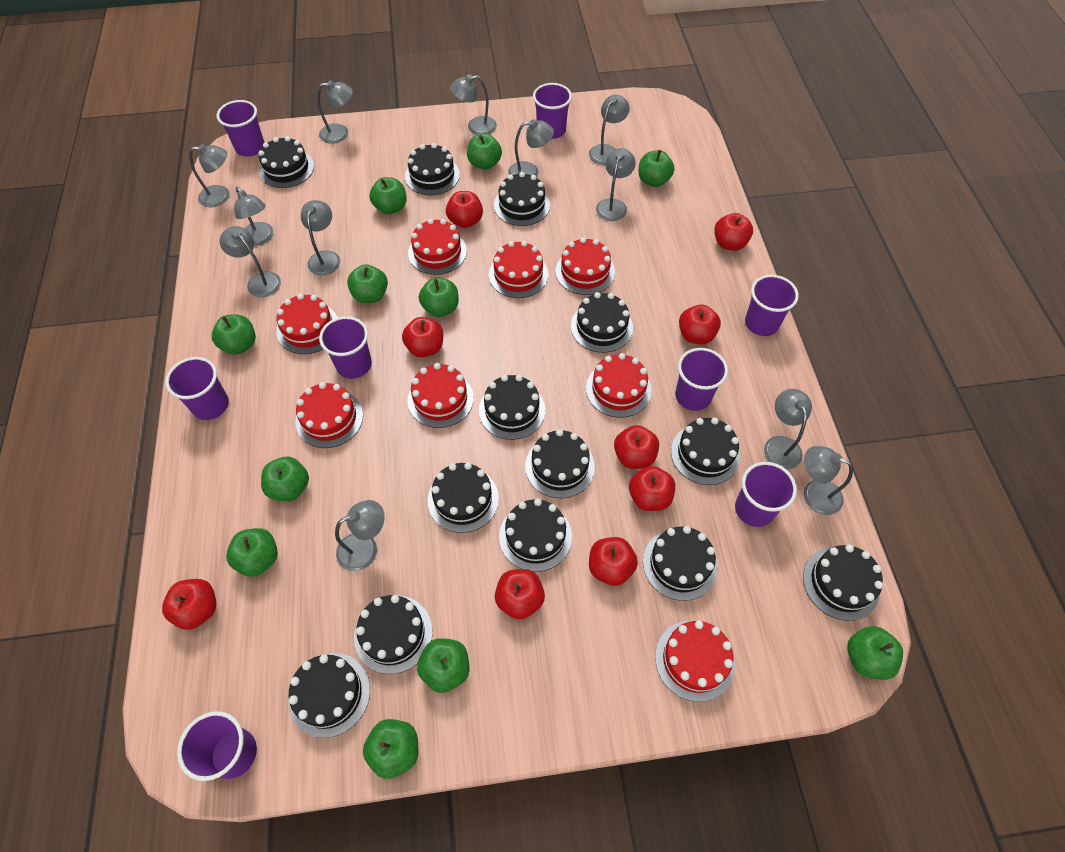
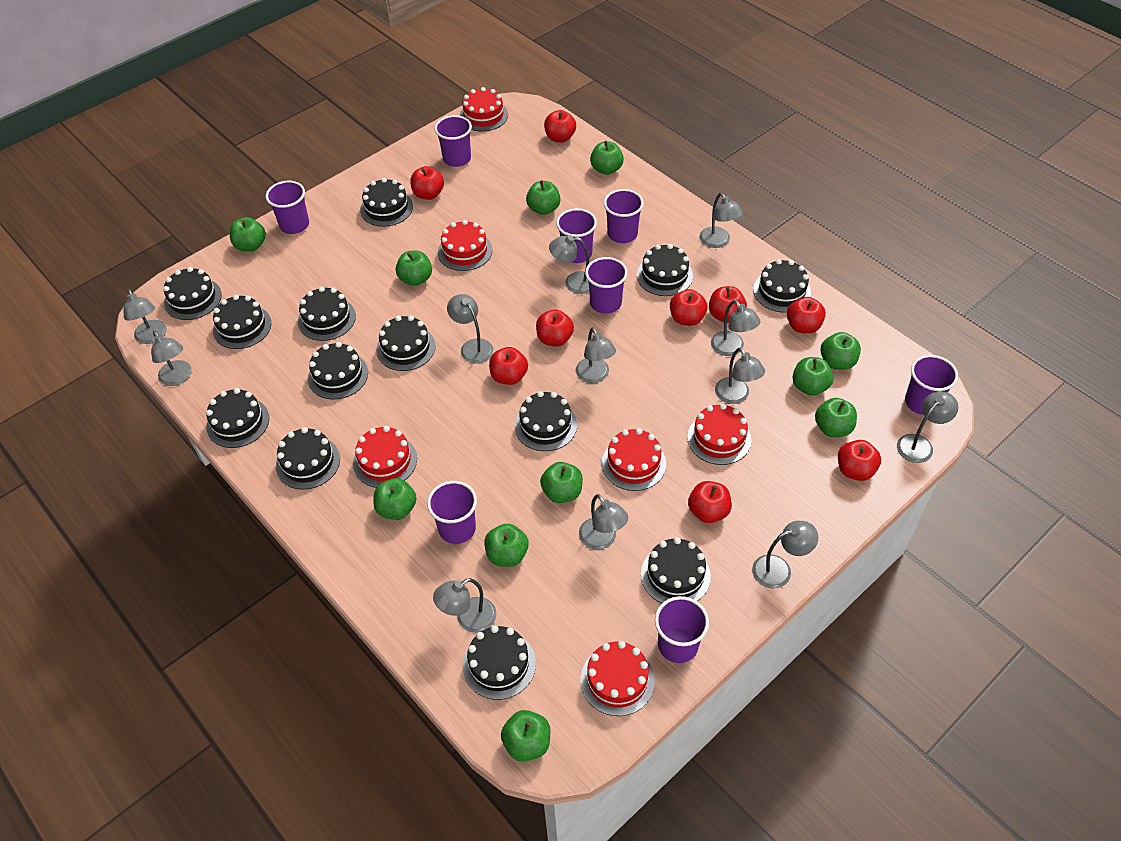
red cake: [277,294,338,354] [295,382,363,448] [407,363,474,428] [408,219,467,275] [489,241,548,298] [556,237,615,295] [586,353,652,418] [655,620,735,702] = 8 -> [353,426,417,488] [438,220,493,271] [459,87,508,131] [581,641,655,716] [602,428,666,491] [687,403,751,465] = 6

